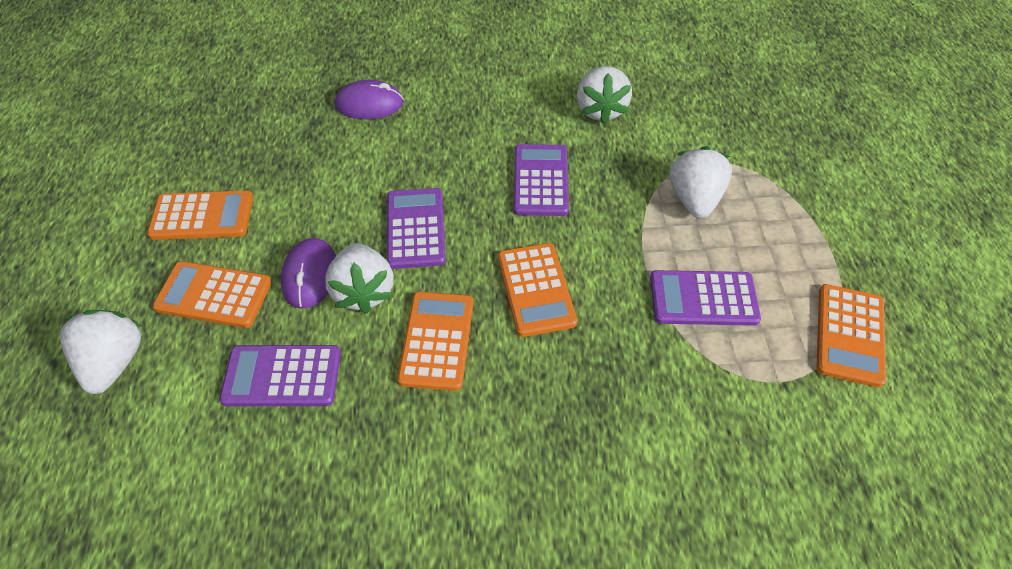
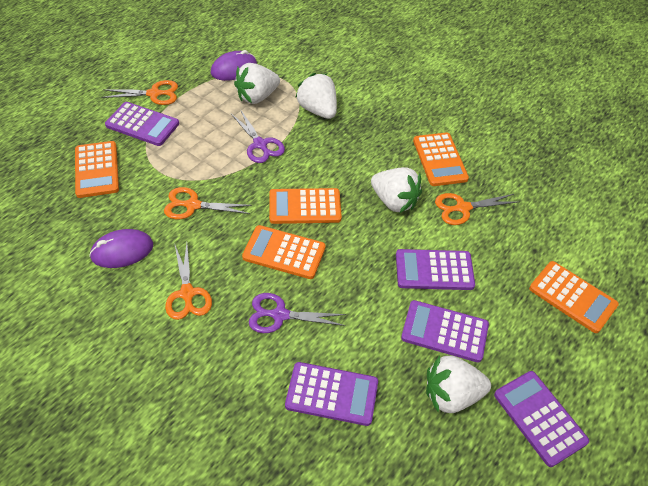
orange scissors: none = 0 -> [101,80,178,105] [164,187,252,220] [165,244,212,320] [435,193,517,225] = 4
purple calculator: [220,345,341,406] [387,188,446,269] [514,144,569,216] [650,270,761,326] = 4 -> [105,102,179,146] [285,362,378,426] [396,249,475,290] [401,300,489,363] [494,371,589,467] = 5
purple scissors: none = 0 -> [231,109,285,163] [249,293,346,333] = 2

